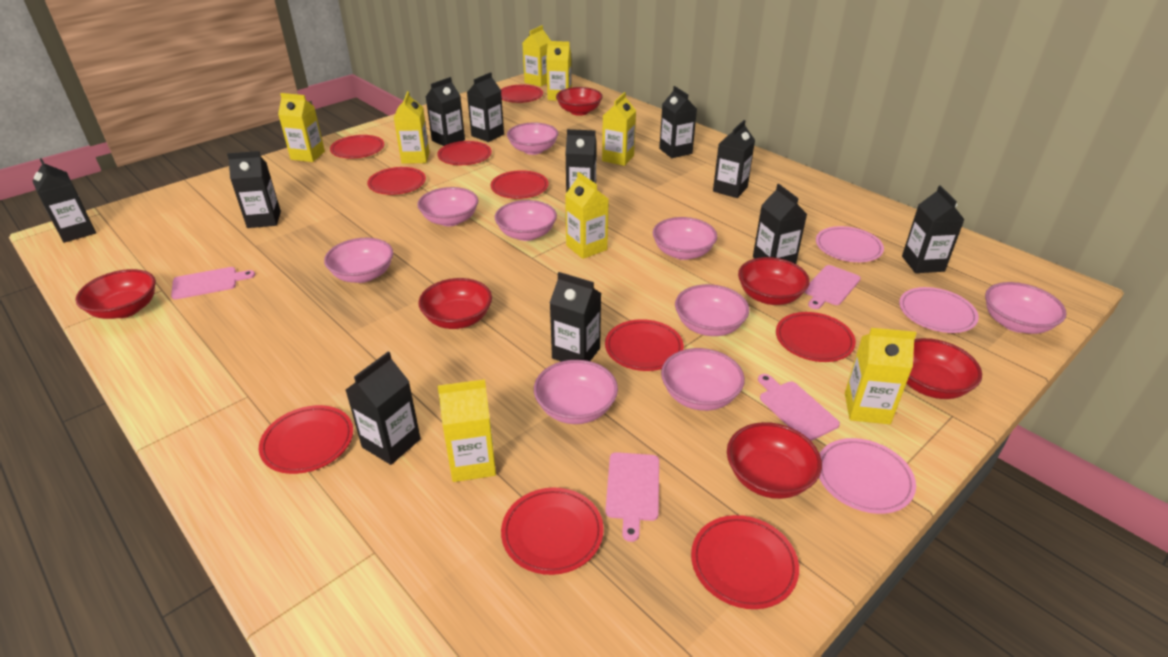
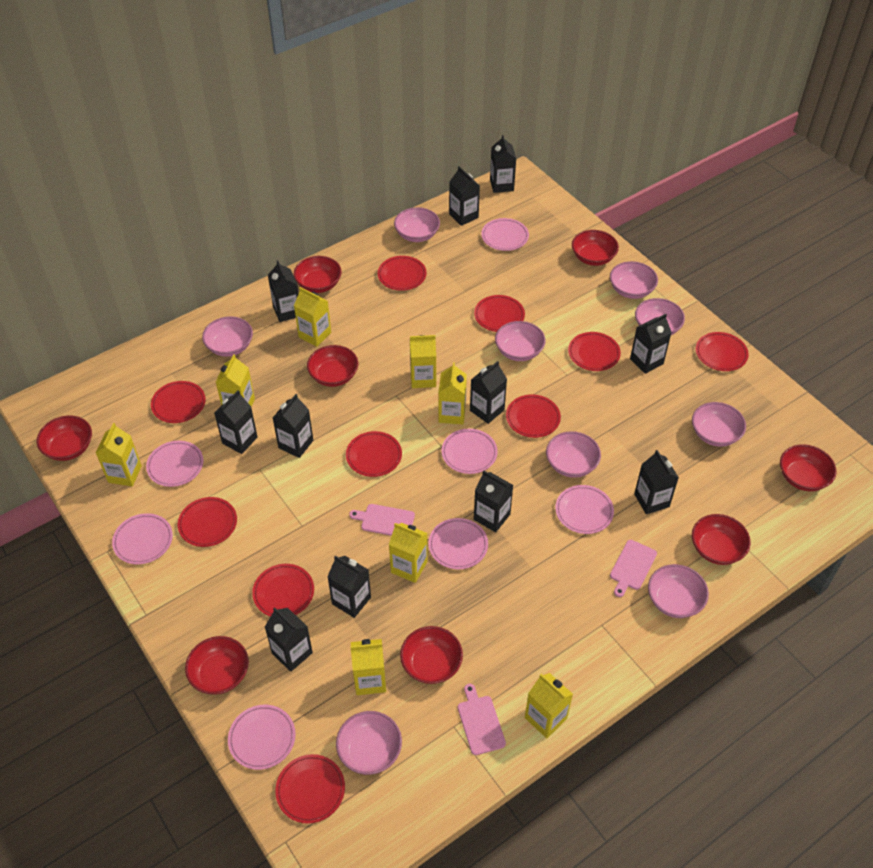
pink cutting board: [171,267,255,299] [605,452,659,542] [758,374,840,441] [804,265,861,309] = 4 -> [349,504,415,536] [458,684,506,755] [610,540,657,597] = 3
pink plate: [816,226,884,262] [819,438,916,514] [899,287,979,333] = 3 -> [112,513,173,564] [146,441,203,487] [228,705,296,770] [428,518,488,569] [441,429,498,474] [481,218,529,251] [555,485,614,534] = 7
red bowl: [75,269,156,319] [418,278,492,329] [556,87,603,116] [727,422,822,499] [738,257,810,305] [906,338,982,399] = 6 -> [37,416,92,461] [185,636,249,695] [294,256,341,293] [307,345,358,387] [400,626,463,684] [572,230,619,266] [692,514,751,565] [780,444,837,491] = 8

